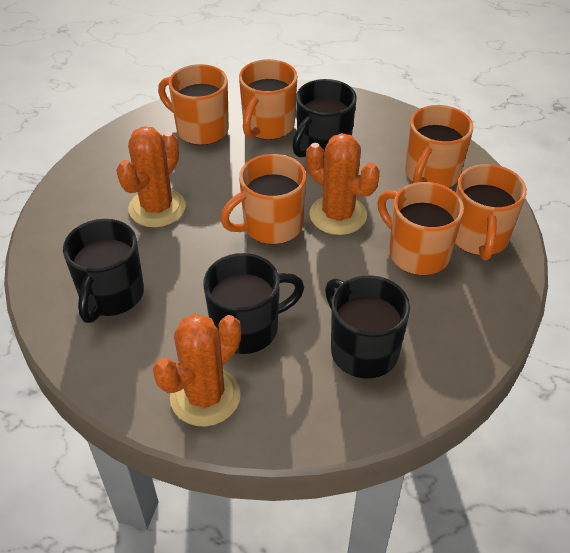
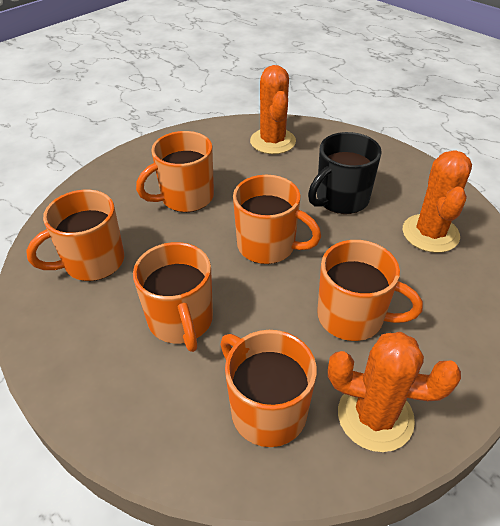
black mug: [63,219,144,323] [203,253,304,354] [292,79,357,157] [325,275,410,379] = 4 -> [308,132,382,214] = 1

